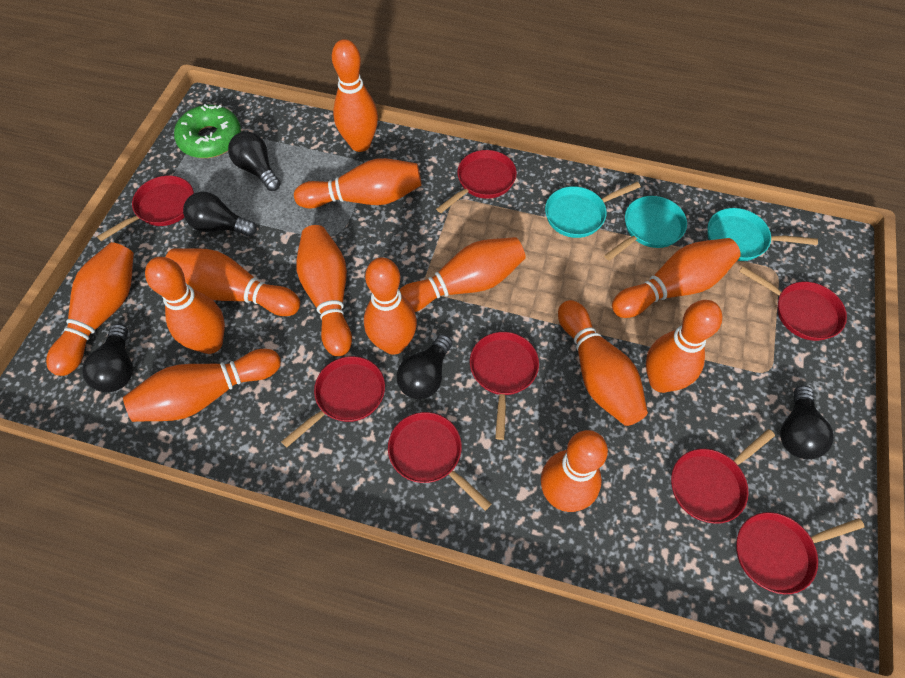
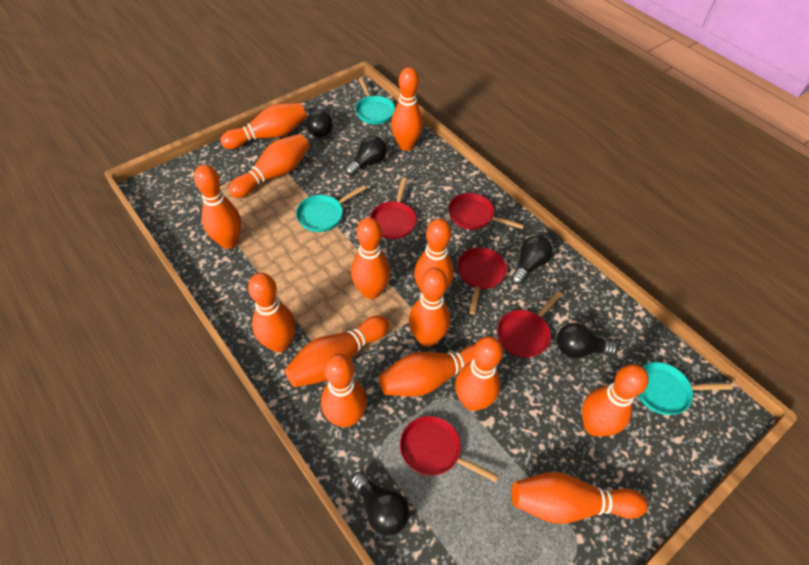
green donut: [174,104,241,158] = 1 -> none = 0
orange bowling pin: [46,242,134,376] [123,349,281,422] [145,257,225,354] [166,248,300,316] [294,158,421,209] [296,225,352,356] [332,39,378,152] [364,257,417,355] [399,237,526,312] [541,430,608,512] [558,300,648,426] [612,238,741,318] [646,300,722,393] = 13 -> [194,165,241,249] [220,103,306,149] [229,134,309,198] [248,273,296,352] [285,316,389,387] [321,353,367,427] [351,217,390,299] [379,344,475,397] [391,67,423,151] [409,268,450,347] [414,219,454,293] [455,336,503,411] [512,472,648,524] [582,364,649,436] = 14
red pan: [97,176,194,241] [281,356,385,448] [388,412,491,511] [436,150,517,213] [470,332,539,440] [671,429,775,524] [736,512,865,594] [739,266,847,341] = 8 -> [370,177,417,239] [400,416,499,482] [448,193,524,230] [457,247,507,315] [497,291,562,358] = 5

